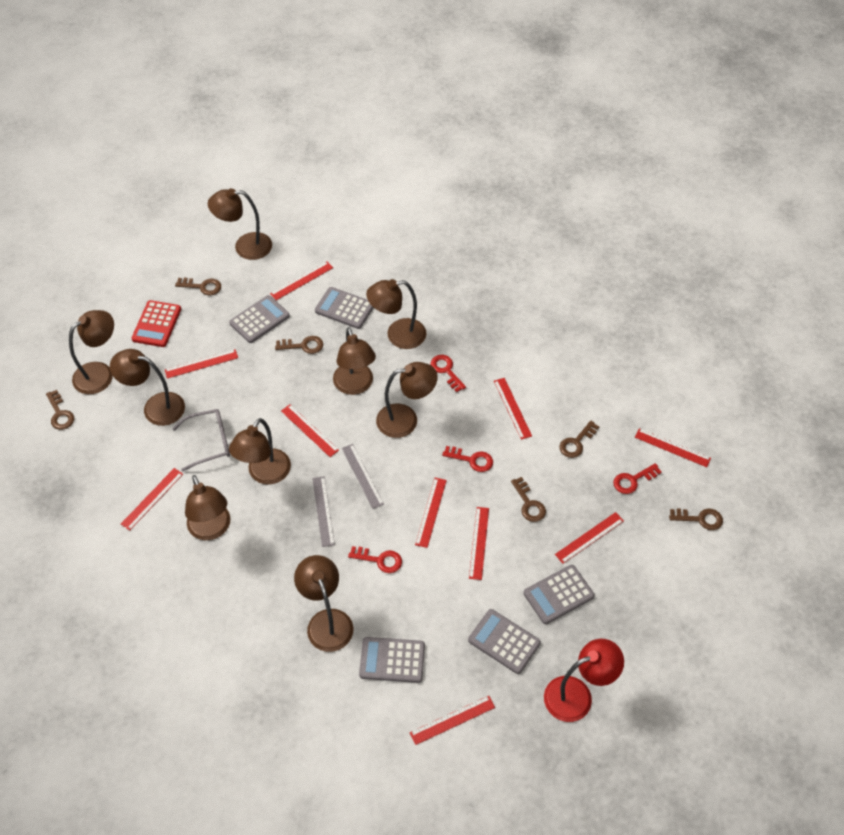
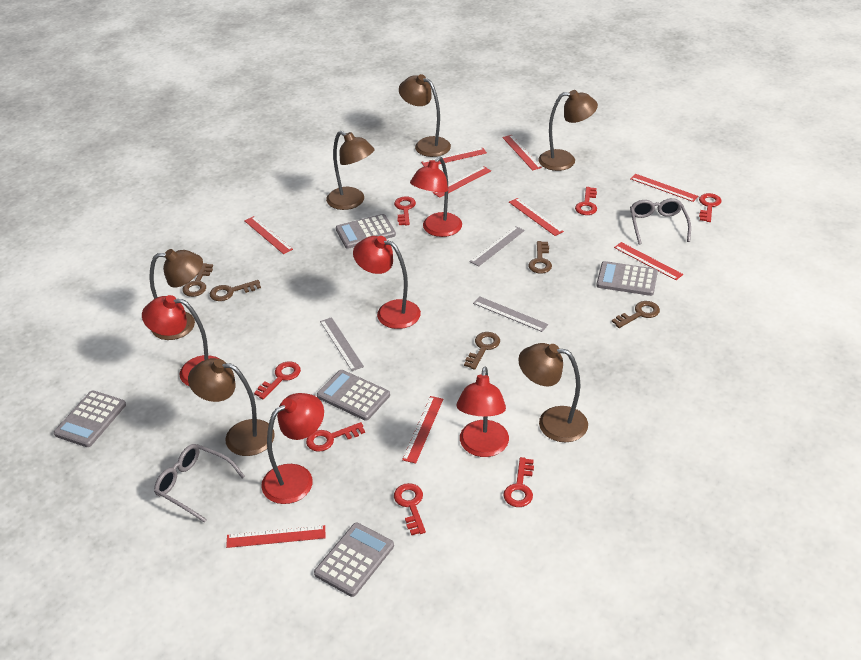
brown key: [46,390,74,430] [175,278,221,296] [275,336,323,354] [511,477,546,522] [559,420,599,458] [669,509,723,530] = 6 -> [182,263,213,297] [210,280,261,301] [464,332,500,370] [529,241,552,274] [612,301,660,328] = 5
brown lamp: [69,310,114,394] [110,349,185,426] [185,475,230,540] [208,189,272,260] [229,418,291,484] [294,555,354,652] [333,327,376,395] [366,279,426,349] [376,362,438,438] = 9 -> [149,249,203,340] [188,358,275,456] [326,131,374,210] [399,74,451,157] [518,343,588,442] [538,90,598,171] = 6
grey glasses: [172,409,230,472] = 1 -> [154,444,245,523] [630,198,691,244] = 2
grey ruler: [312,476,335,547] [342,444,384,509] = 2 -> [320,317,364,371] [470,226,525,266] [473,296,548,332] = 3
red calculator: [132,300,181,347] = 1 -> none = 0
red key: [348,546,402,573] [431,355,466,392] [442,446,493,472] [613,463,662,494] = 4 -> [254,361,301,400] [306,422,365,452] [394,196,416,225] [394,483,426,535] [503,457,534,507] [575,187,597,215] [699,193,721,222] = 7
red lamp: [544,639,624,722] = 1 -> [142,295,220,387] [261,393,324,504] [353,236,421,329] [410,156,462,237] [456,367,509,457] = 5
red ruler: [121,468,183,531] [165,349,238,379] [270,261,333,300] [281,404,339,457] [410,696,495,745] [415,478,447,548] [469,507,489,580] [494,378,532,440] [555,512,624,564] [635,428,711,467] = 10 -> [226,525,326,548] [244,216,293,254] [402,396,443,463] [421,148,487,167] [433,167,491,198] [502,135,542,171] [509,198,564,236] [614,242,683,280] [630,174,698,202] = 9

